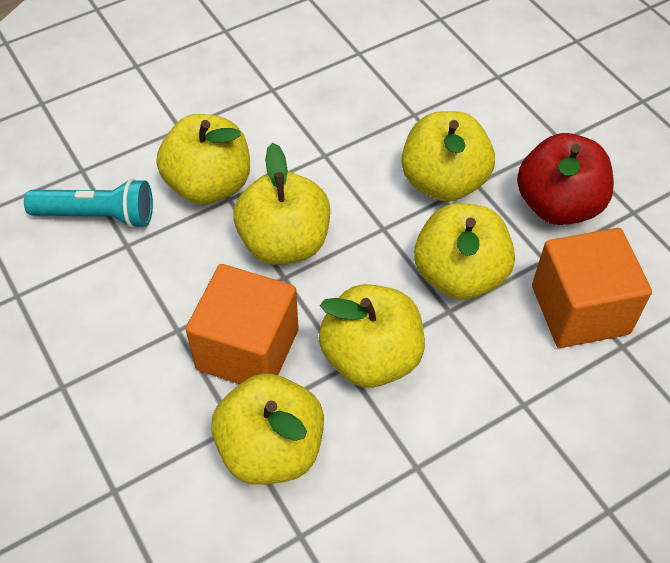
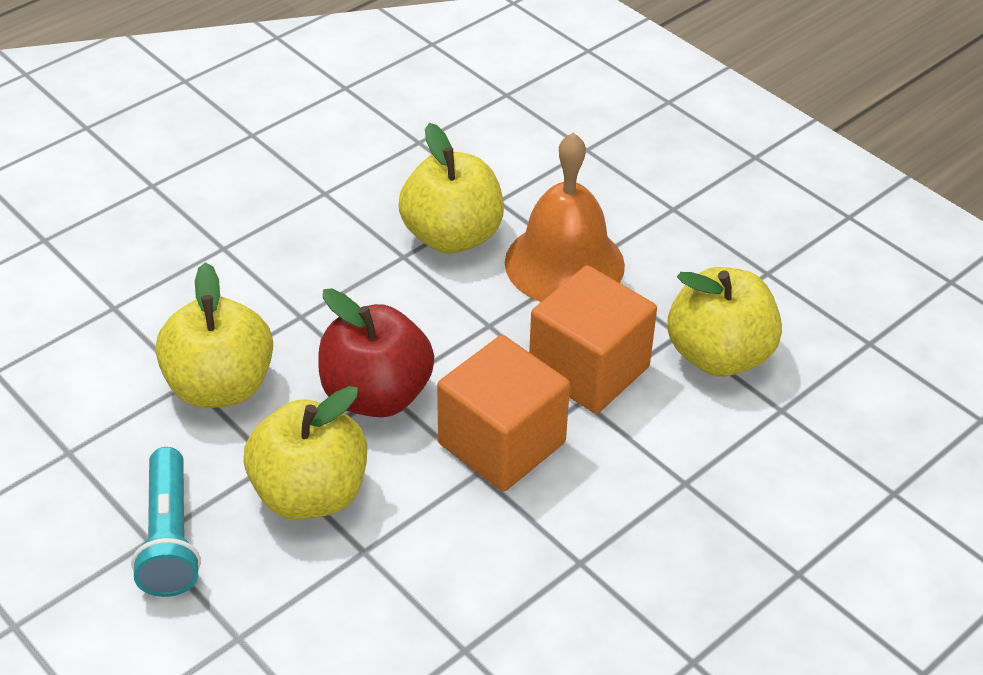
orange bell: none = 0 -> [505,133,625,302] = 1
yellow apple: [157,114,250,205] [211,373,324,485] [233,143,330,265] [319,284,425,388] [401,111,495,202] [414,203,515,300] = 6 -> [155,262,273,408] [244,386,367,520] [399,123,504,254] [668,267,782,377] = 4

